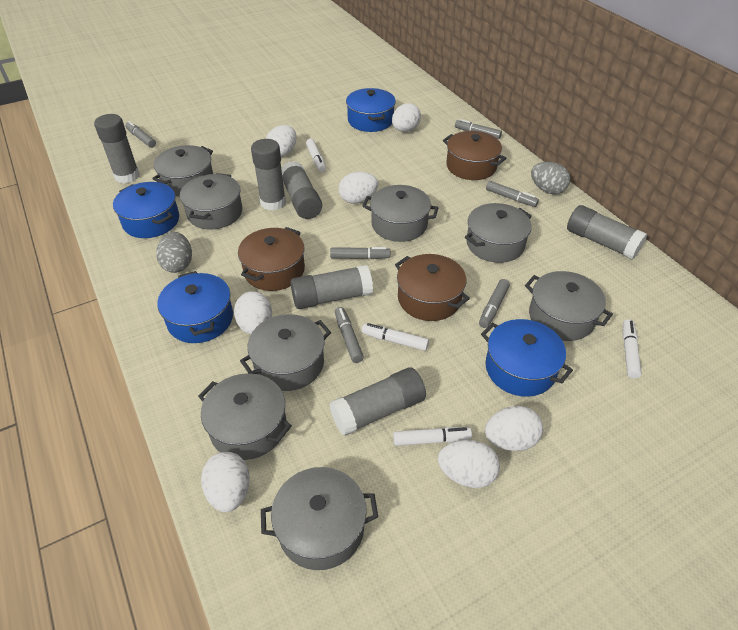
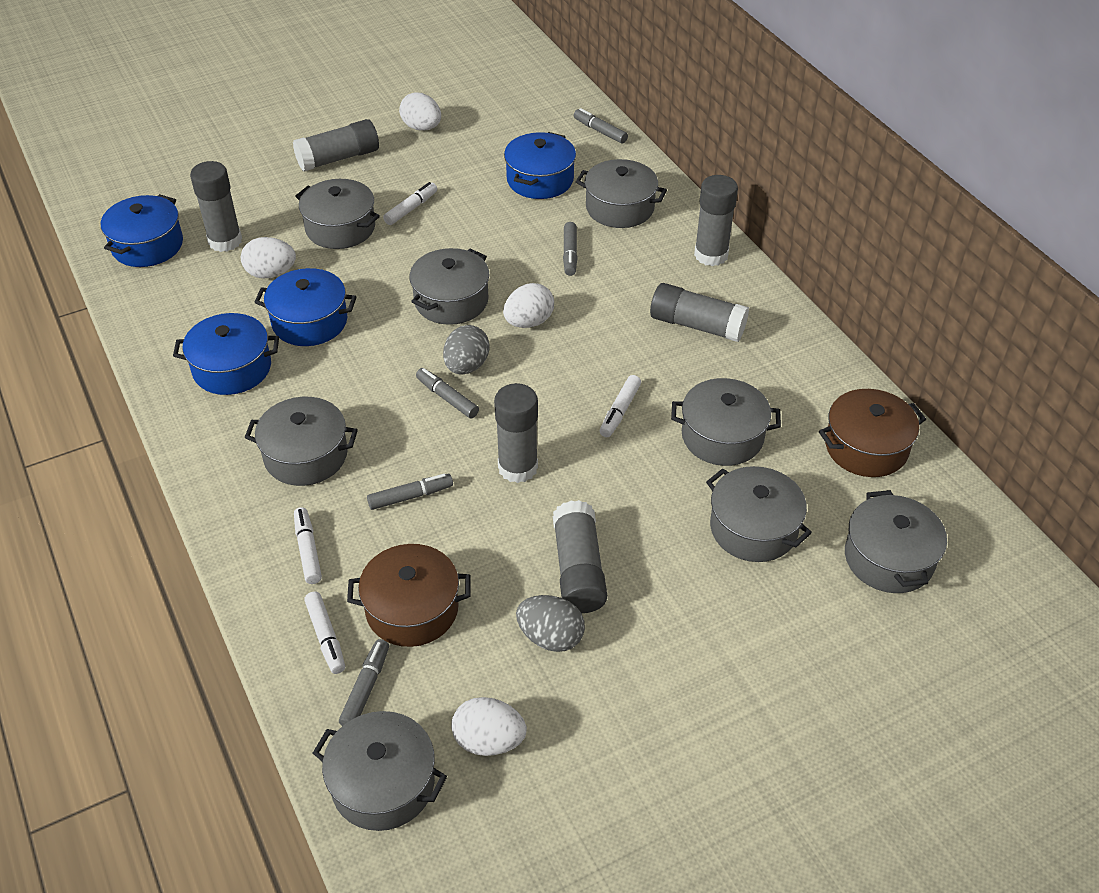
brown pot: [238,227,305,291] [395,254,470,321] [443,131,506,180] = 3 -> [347,544,471,647] [819,389,926,477] = 2
grey marker: [125,121,156,148] [330,247,390,259] [335,307,364,363] [455,119,502,139] [479,279,510,328] [486,181,539,207] = 6 -> [339,639,389,726] [367,474,453,510] [416,368,479,418] [563,222,578,276] [574,108,628,144] = 5
white egg: [201,451,250,512] [234,291,272,334] [266,125,297,157] [339,172,378,204] [392,103,421,132] [438,440,500,488] [485,406,543,451] = 7 -> [241,237,296,278] [399,92,441,131] [451,697,527,756] [503,283,554,328] = 4

